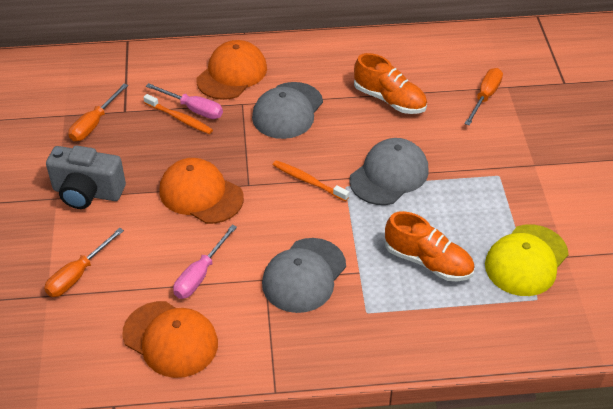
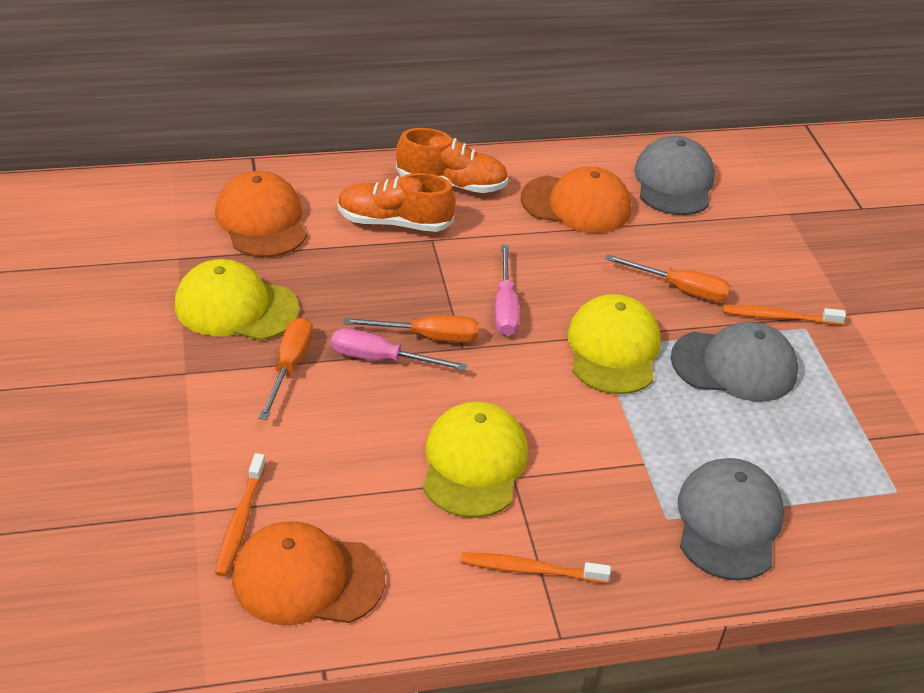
grey camera: [46,146,126,209] = 1 -> none = 0
orange toothbrush: [144,94,213,134] [273,160,349,201] = 2 -> [215,453,266,577] [461,552,611,583] [722,305,846,325] = 3
yellow cap: [485,224,569,296] = 1 -> [175,259,299,341] [423,401,528,518] [567,294,661,394] = 3

